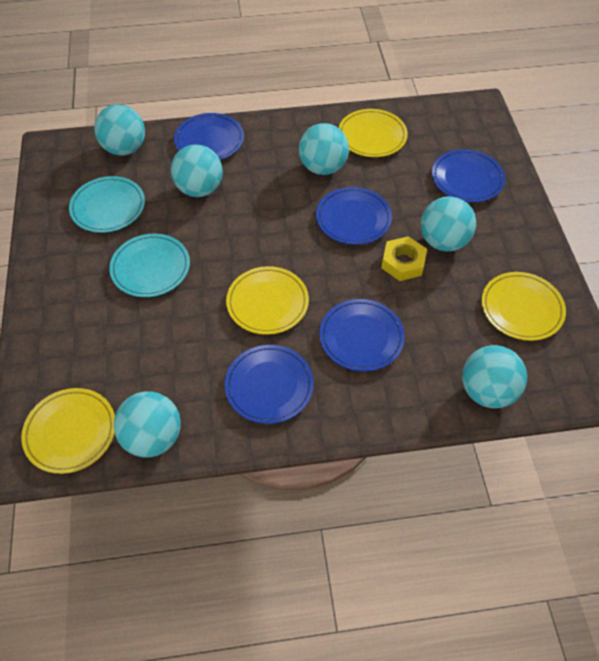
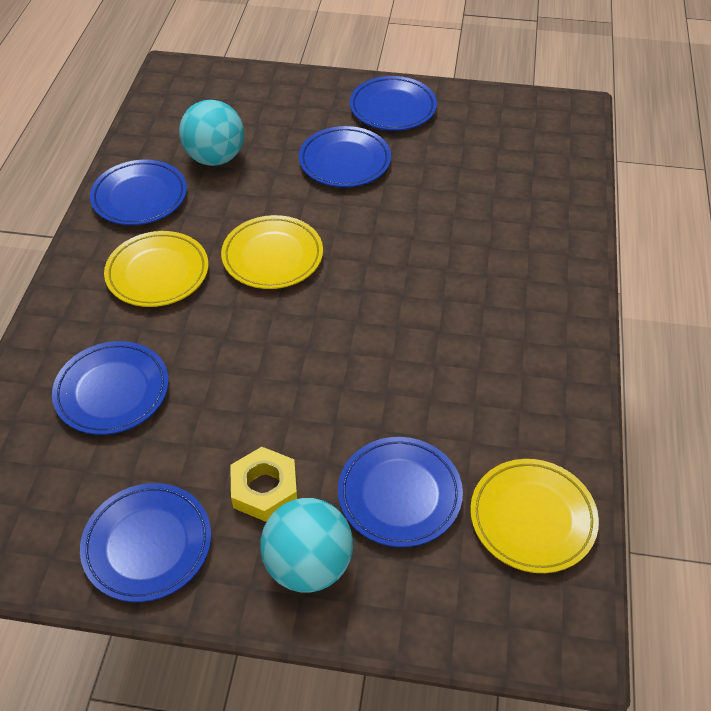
blue plate: [174,113,244,160] [225,345,314,424] [316,187,392,245] [319,299,405,372] [432,149,505,202] = 5 -> [52,341,169,435] [80,483,211,602] [90,160,187,225] [299,126,391,187] [338,437,463,547] [350,76,437,131] = 6
turquoise ball: [94,104,145,155] [114,391,181,457] [171,144,223,197] [299,123,349,175] [421,196,476,252] [462,345,527,408] = 6 -> [179,100,244,166] [260,498,353,593] = 2
turquoise plate: [69,176,145,233] [109,234,190,297] = 2 -> none = 0
yellow plate: [21,388,115,474] [226,266,309,335] [339,109,408,157] [481,272,566,341] = 4 -> [104,231,208,307] [221,215,323,289] [470,459,599,573] = 3

